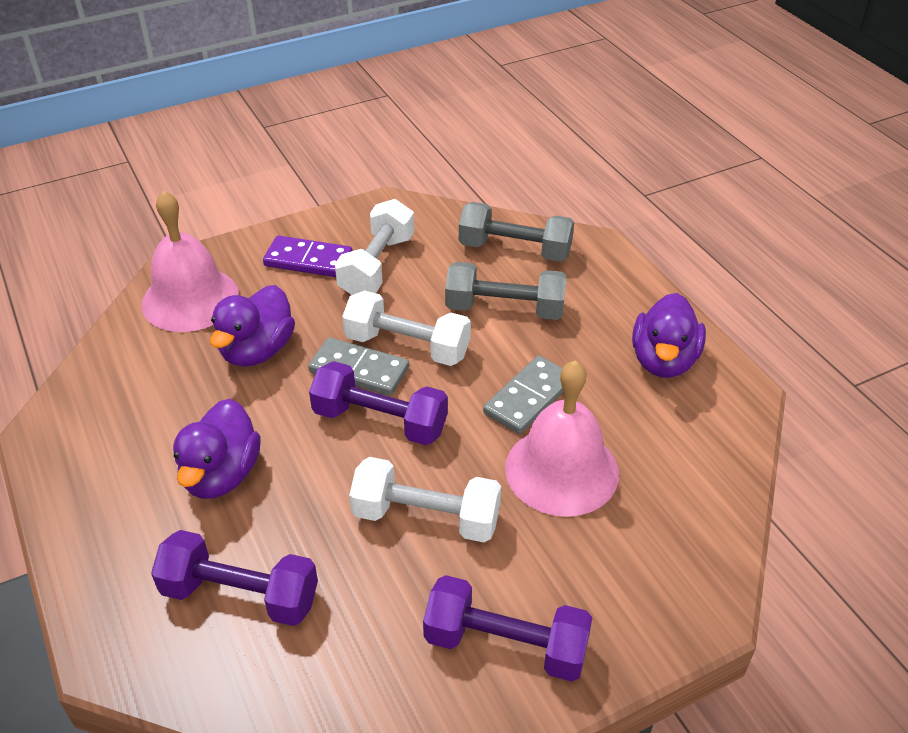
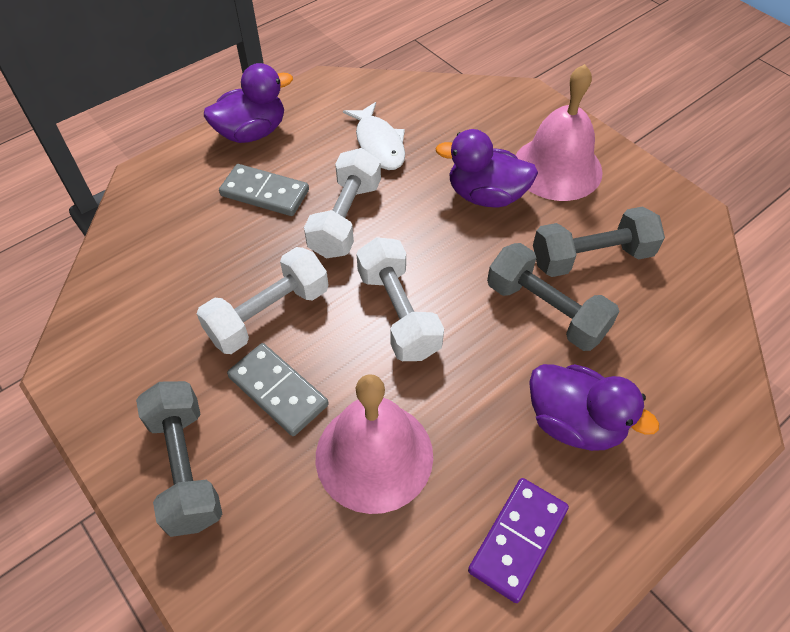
grey dumbbell: [445,262,567,320] [459,202,574,262] = 2 -> [136,381,222,537] [487,243,619,351] [533,206,665,277] = 3
purple dumbbell: [151,530,318,626] [309,361,448,445] [423,575,592,682] = 3 -> none = 0
white fish: none = 0 -> [343,102,405,170] = 1

